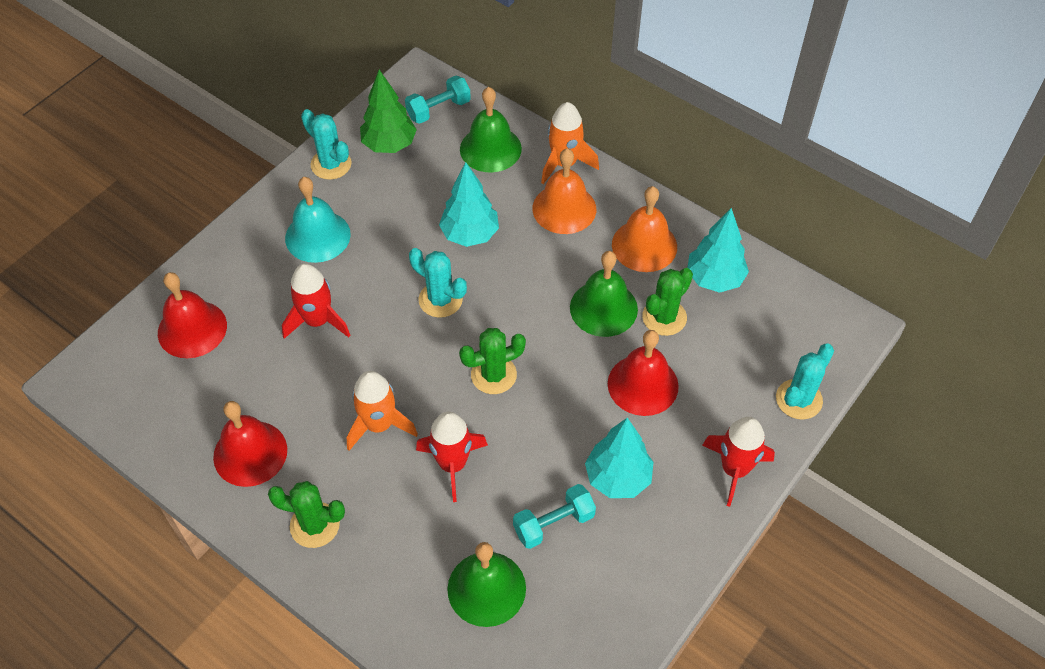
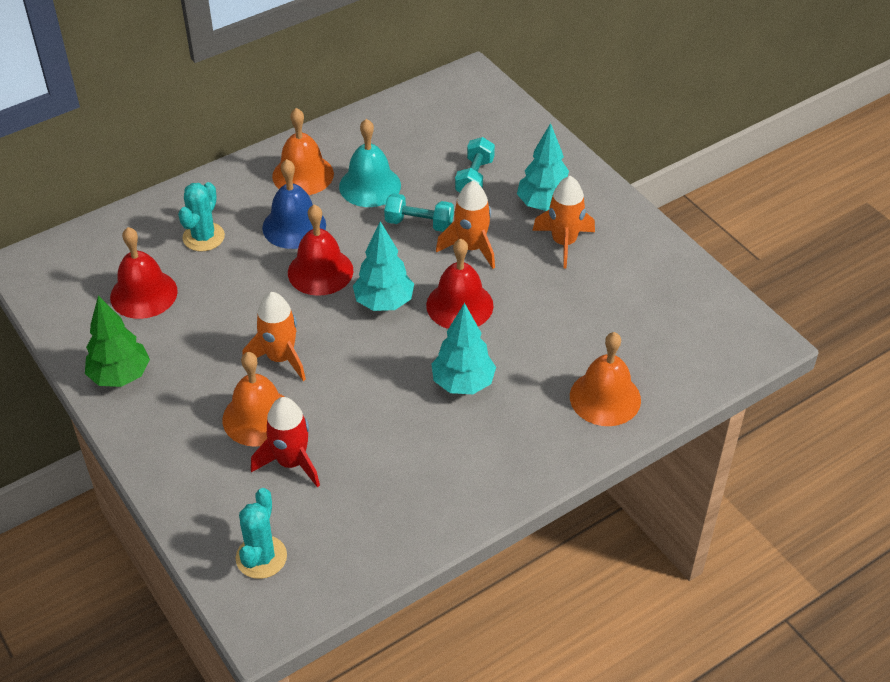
blue bell: none = 0 -> [262,159,326,249] = 1
green bell: [447,542,526,627] [460,87,522,173] [570,251,638,337] = 3 -> none = 0
green cactus: [268,481,345,548] [459,328,526,394] [642,268,693,336] = 3 -> none = 0
orange bell: [532,148,596,234] [612,186,677,272] = 2 -> [223,352,284,447] [272,108,334,195] [570,332,641,426] = 3
orange rocket: [347,371,418,451] [541,102,599,184] = 2 -> [242,292,306,381] [436,181,495,269] [532,176,595,269] = 3
red rocket: [282,264,350,339] [416,411,488,502] [702,417,775,507] = 3 -> [251,397,320,487] = 1
turquoise cactus: [301,109,352,180] [409,248,467,318] [776,344,834,419] = 3 -> [178,182,225,251] [236,488,287,579] = 2

